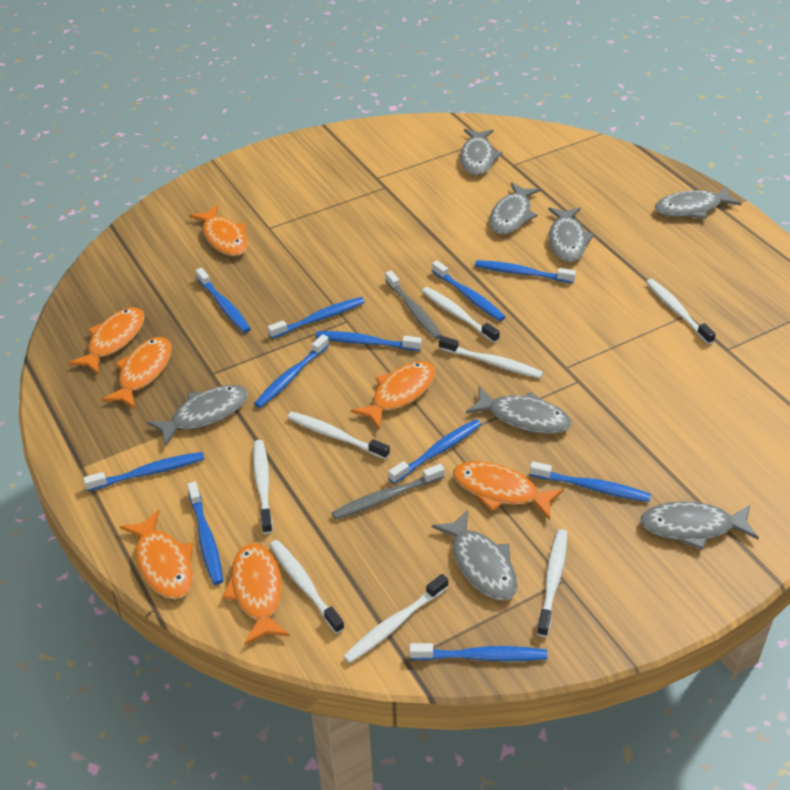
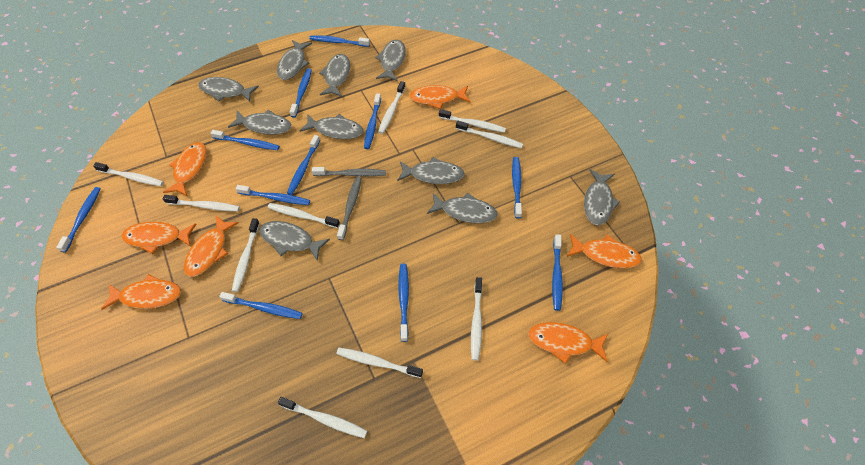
grey fish: [147,385,248,446] [432,510,518,600] [460,129,502,175] [466,387,572,434] [489,182,541,234] [548,207,594,262] [640,501,759,550] [655,186,742,219] = 8 -> [198,77,259,102] [228,109,292,135] [259,221,330,261] [277,40,312,80] [300,114,363,139] [319,54,350,97] [375,40,406,81] [397,157,465,184] [427,193,498,223] [584,169,620,225] = 10
white toothbrush: [253,440,273,534] [270,540,344,634] [287,411,390,460] [343,574,448,664] [422,287,500,343] [439,336,543,378] [537,529,567,637] [646,279,716,344] = 8 -> [93,162,164,186] [163,195,240,212] [232,218,260,292] [268,203,340,228] [278,397,367,438] [336,348,423,378] [378,81,405,134] [439,109,506,133] [456,121,523,148] [471,277,482,361] = 10

